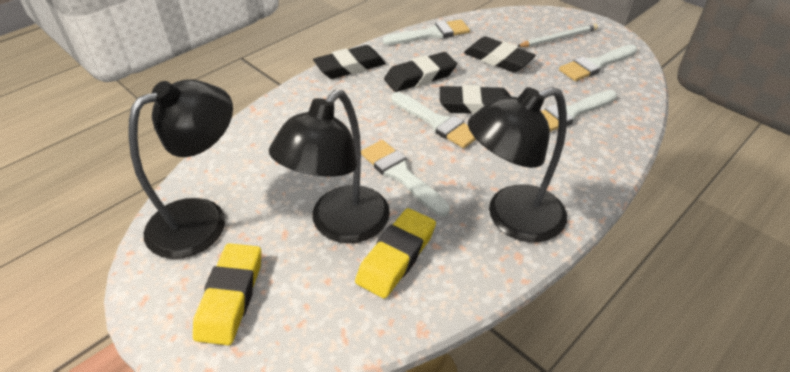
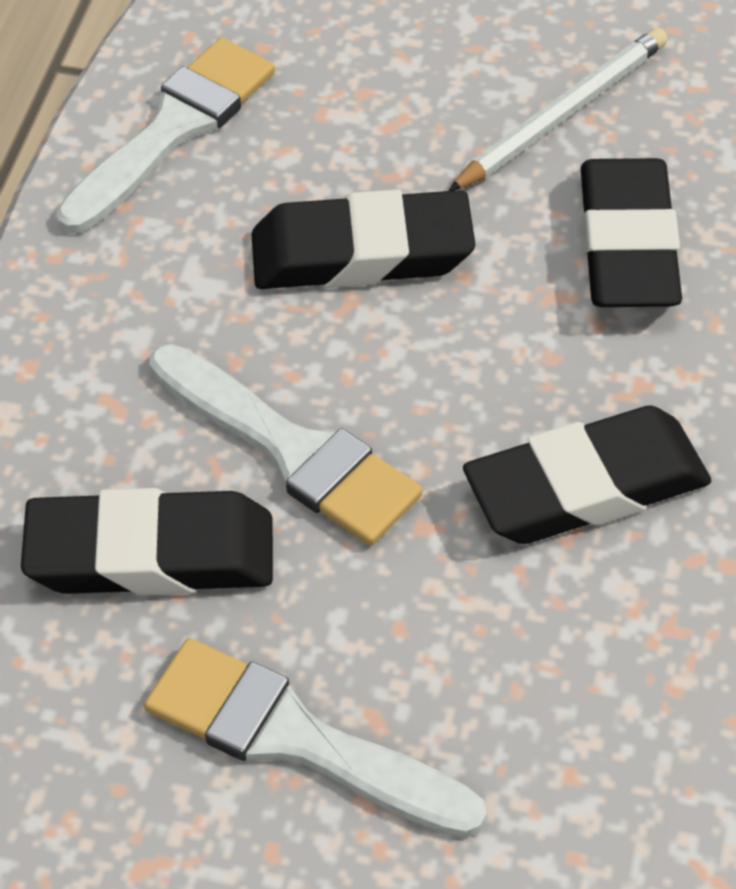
black lamp: [128,79,233,259] [269,90,390,243] [468,87,567,242] = 3 -> none = 0
white brush: [361,140,450,216] [383,19,470,45] [391,92,476,148] [541,90,617,132] [559,45,637,81] = 5 -> [56,38,275,234] [144,638,487,838] [149,344,422,546] = 3
yellow eraser: [193,243,261,346] [355,208,436,298] = 2 -> none = 0

